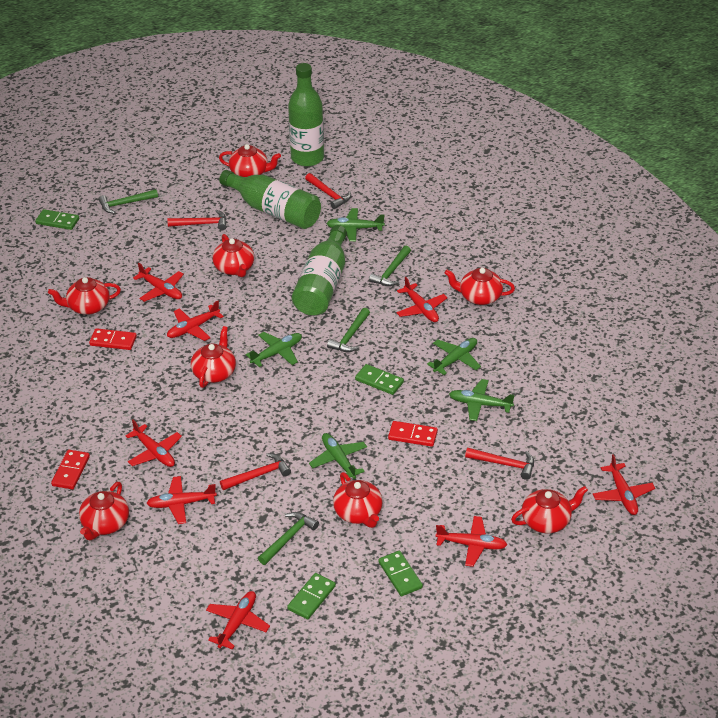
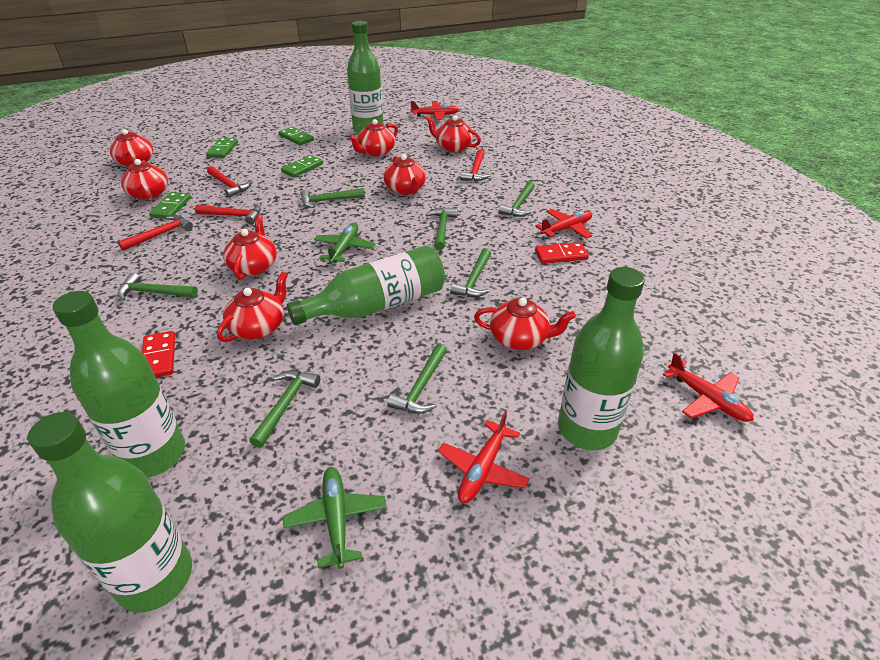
green bottle: [219,170,321,229] [288,63,324,167] [292,225,347,316] = 3 -> [28,412,192,613] [53,291,185,478] [287,245,445,325] [347,21,383,134] [558,267,645,450] = 5
green hammer: [98,189,158,214] [258,512,319,565] [327,308,370,352] [369,246,411,286] = 4 -> [117,273,198,301] [249,370,320,448] [301,188,365,208] [387,344,447,414] [426,208,458,250] [450,248,491,297] [499,181,535,217] = 7
green plane: [246,332,302,367] [309,433,367,479] [326,208,385,241] [427,338,481,375] [449,379,515,421] = 5 -> [283,467,387,569] [314,223,376,263] = 2
red domino: [51,450,90,489] [89,328,137,350] [388,421,438,447] = 3 -> [142,331,175,377] [535,242,589,264] = 2
red plane: [125,419,182,467] [133,263,184,302] [146,476,217,524] [167,301,224,341] [206,591,270,650] [396,277,447,322] [436,516,507,567] [593,454,655,515] = 8 -> [411,101,459,120] [438,411,530,503] [535,209,592,239] [662,352,754,422] = 4

